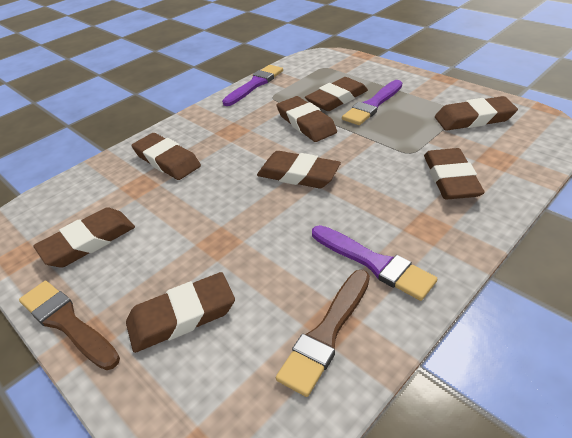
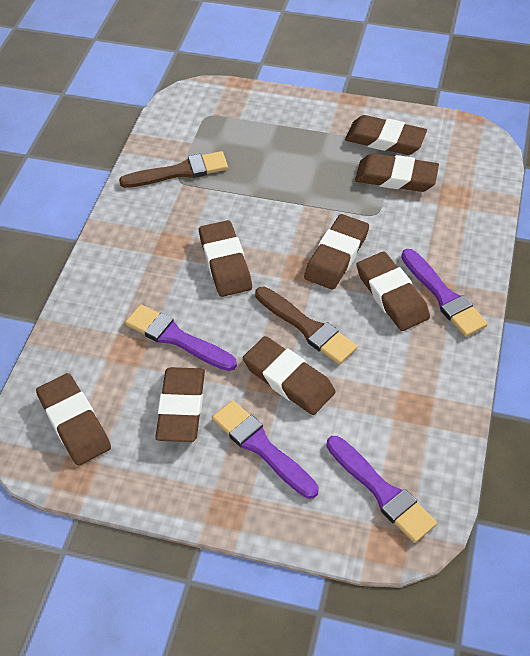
purple brush: [222,65,283,106] [312,225,437,301] [342,80,402,125] = 3 -> [125,304,237,371] [212,400,319,499] [326,436,437,543] [401,249,488,337] = 4

